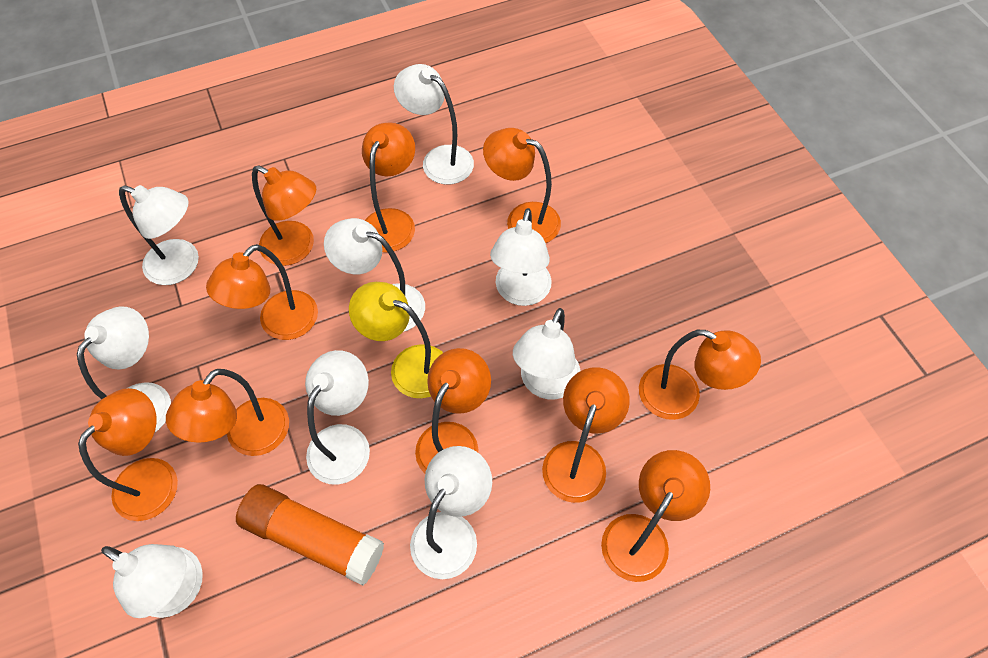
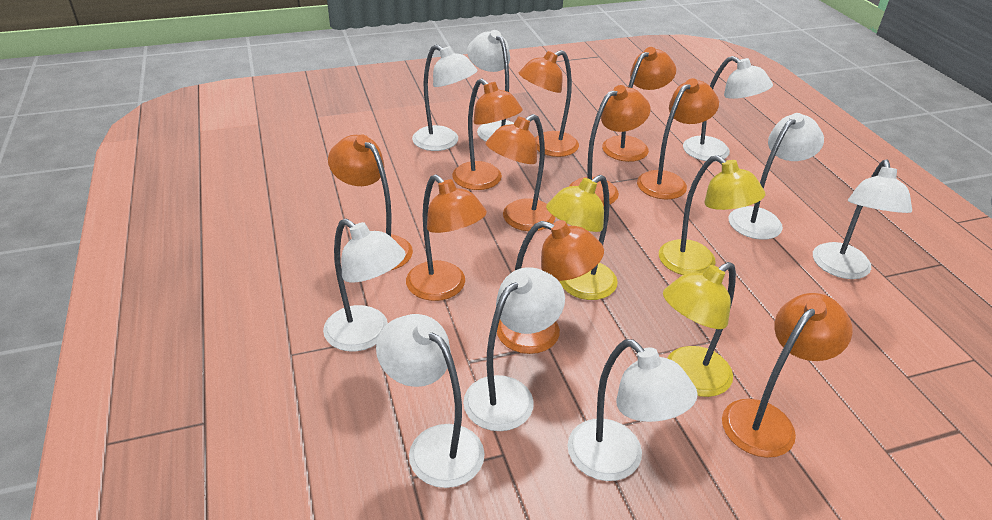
orange glue stick: [236,484,384,586] = 1 -> none = 0
yellow lamp: [349,282,443,398] = 1 -> [546,175,618,300] [659,155,765,275] [663,262,736,397] = 3

